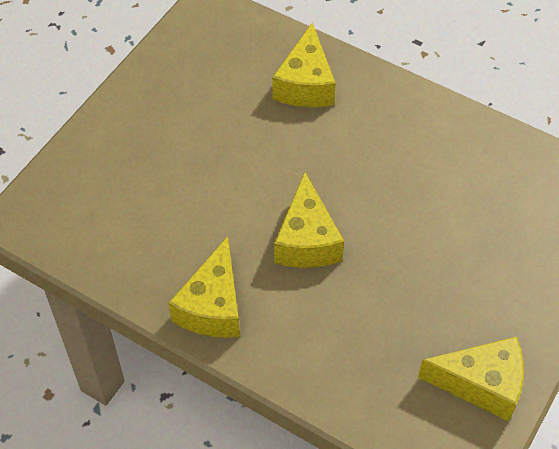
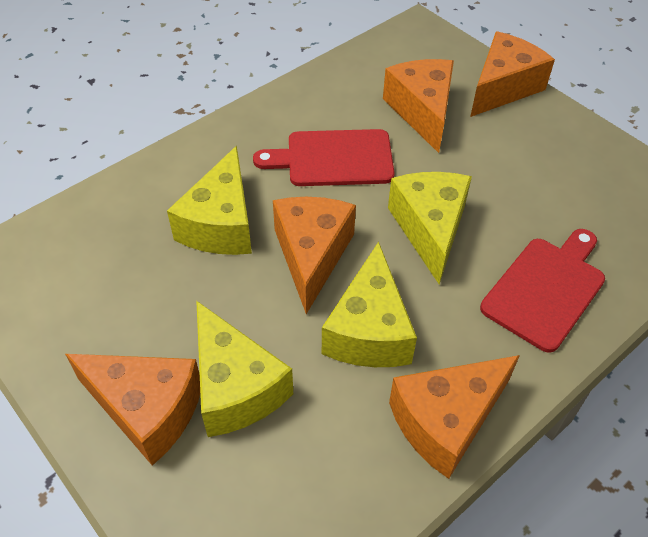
orange cheese: none = 0 -> [65,354,200,466] [273,197,356,314] [383,59,454,153] [389,355,520,479] [470,31,555,117] = 5
red cutting board: none = 0 -> [253,129,395,186] [480,229,605,353] = 2

